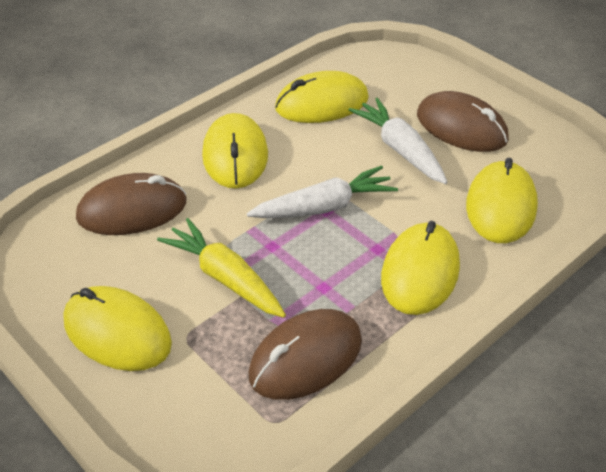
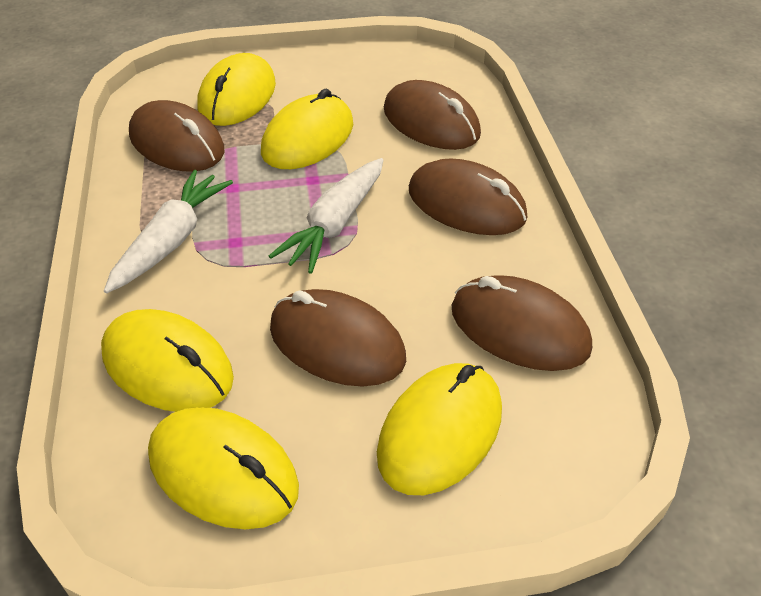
brown mouse: [76,173,186,235] [249,309,362,400] [417,91,509,152] = 3 -> [129,100,224,171] [270,289,406,387] [384,80,481,150] [409,158,528,235] [451,275,592,371] = 5
yellow carrot: [157,218,286,318] = 1 -> none = 0

